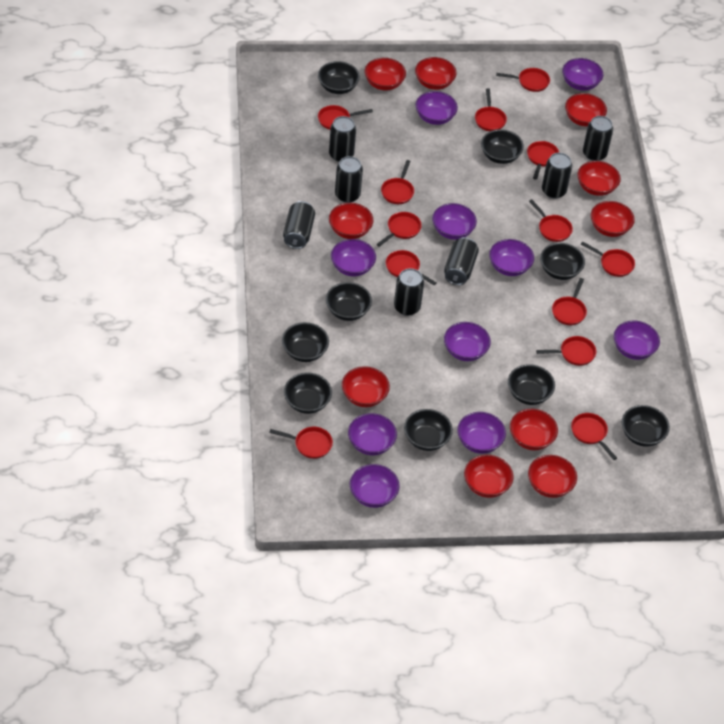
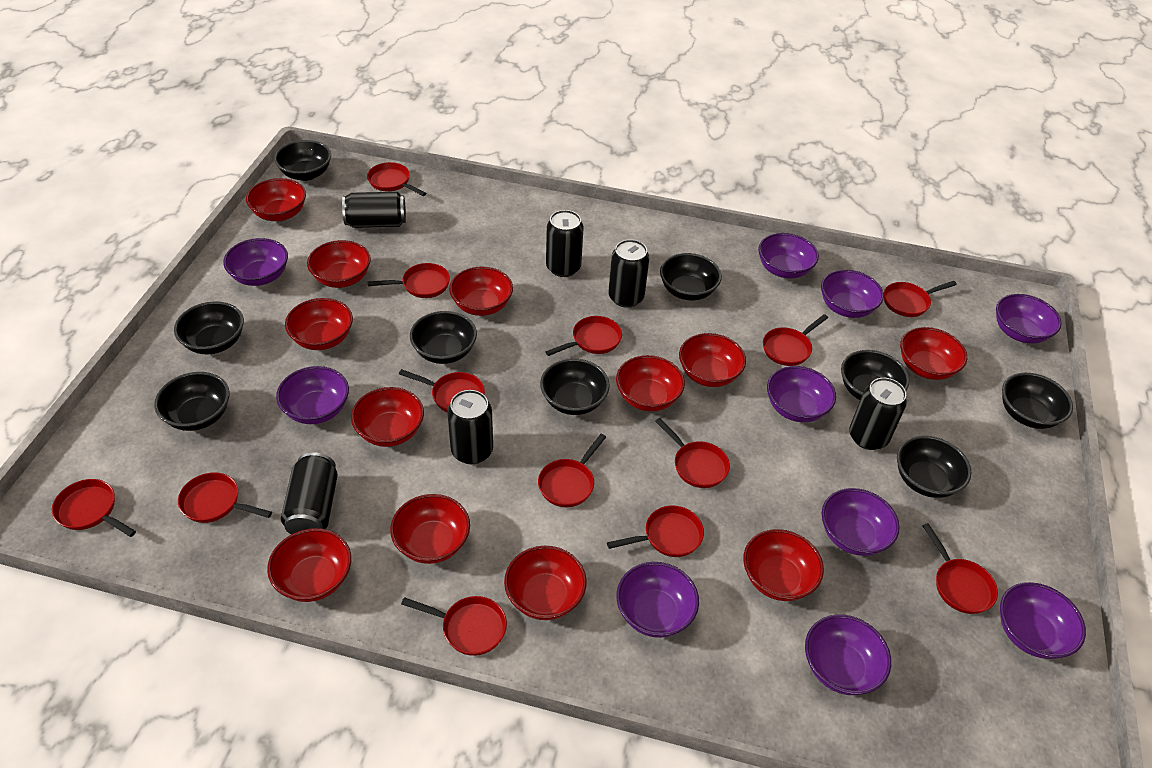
black can: [283,201,315,249] [329,116,356,162] [335,156,363,203] [394,268,424,316] [444,237,479,285] [542,153,572,199] [583,116,613,161] = 7 -> [281,453,338,534] [342,192,406,228] [447,390,493,464] [546,210,584,277] [608,239,649,308] [849,378,907,450] = 6
red bowl: [329,203,373,239] [342,366,390,407] [365,58,406,91] [415,57,456,90] [464,455,514,498] [510,409,558,450] [528,455,577,498] [565,93,607,127] [577,161,621,196] [591,201,635,237] = 10 -> [246,178,306,221] [267,528,351,602] [285,298,353,350] [307,240,371,288] [351,387,424,447] [390,494,470,564] [449,266,513,316] [504,546,587,620] [616,355,685,411] [679,333,746,387] [743,529,824,601] [900,327,967,380] = 12

